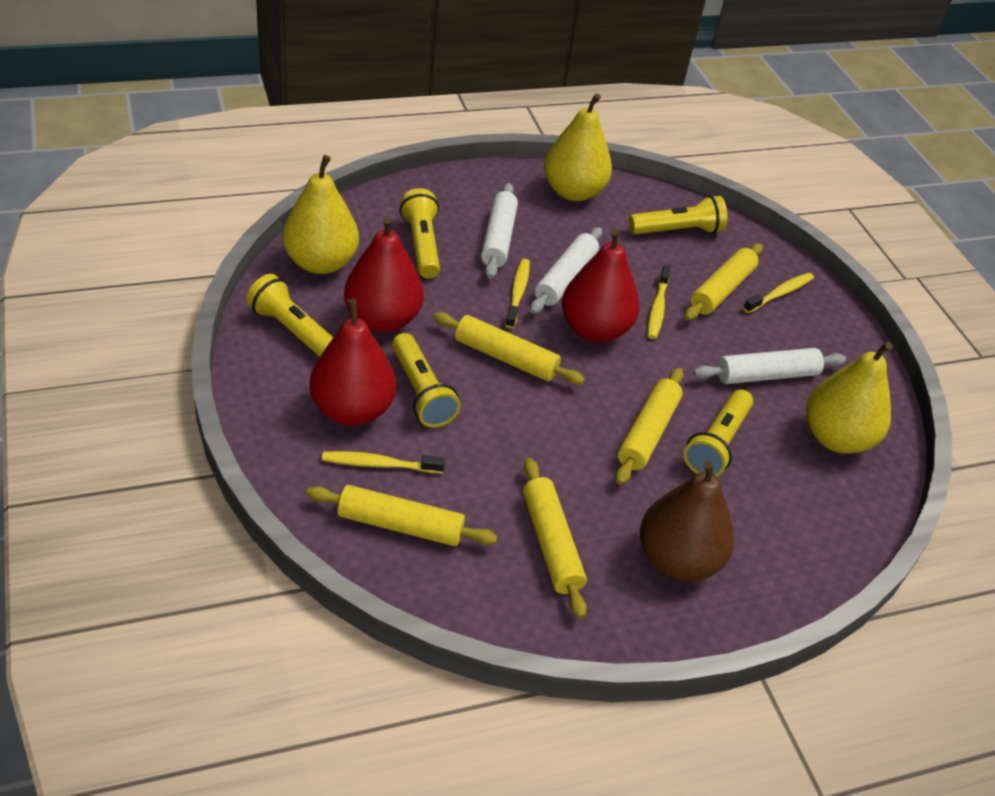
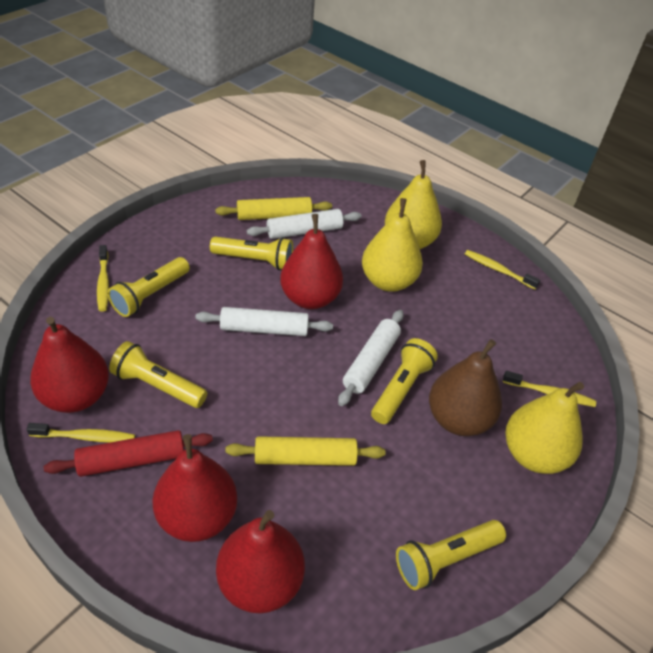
red pear: [310,299,396,426] [344,216,424,332] [562,229,639,342] = 3 -> [30,317,109,413] [152,434,237,542] [216,510,305,613] [280,214,343,309] = 4
red rolling pin: none = 0 -> [44,430,213,477] = 1
yellow rolling pin: [307,485,497,546] [433,312,585,385] [523,458,587,619] [615,368,684,485] [684,244,763,320] = 5 -> [215,197,332,220] [225,436,386,466] = 2

